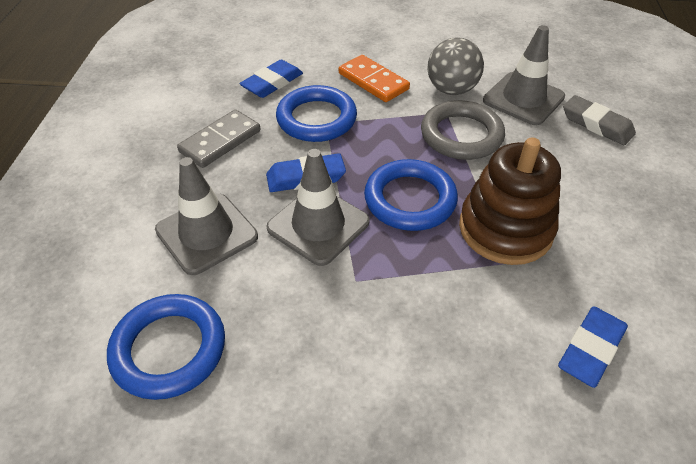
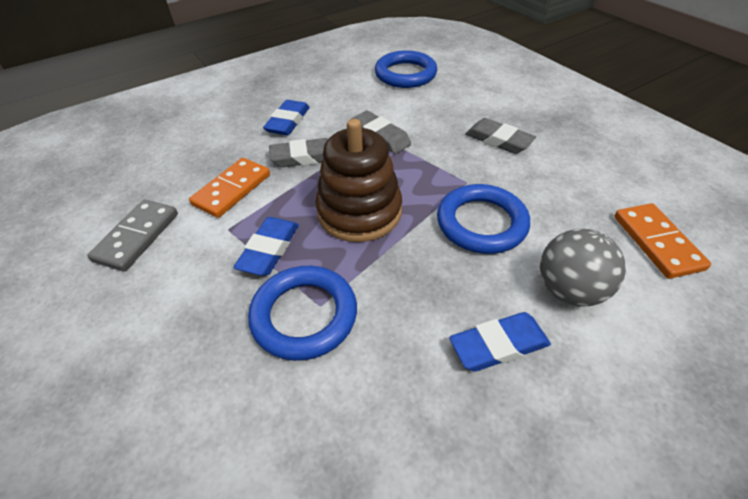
grey eraser: [563,95,636,145] = 1 -> [269,138,328,167] [352,111,411,154] [465,118,536,154] = 3
grey ring: [421,100,505,160] = 1 -> none = 0
grey traffic cone: [155,157,258,275] [266,149,370,266] [483,25,565,125] = 3 -> none = 0
orange domino: [339,55,410,102] = 1 -> [189,158,270,218] [614,203,711,279] = 2

